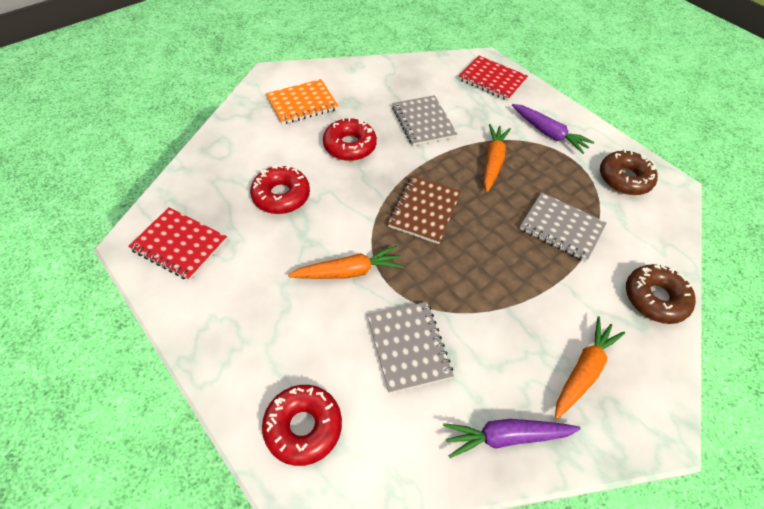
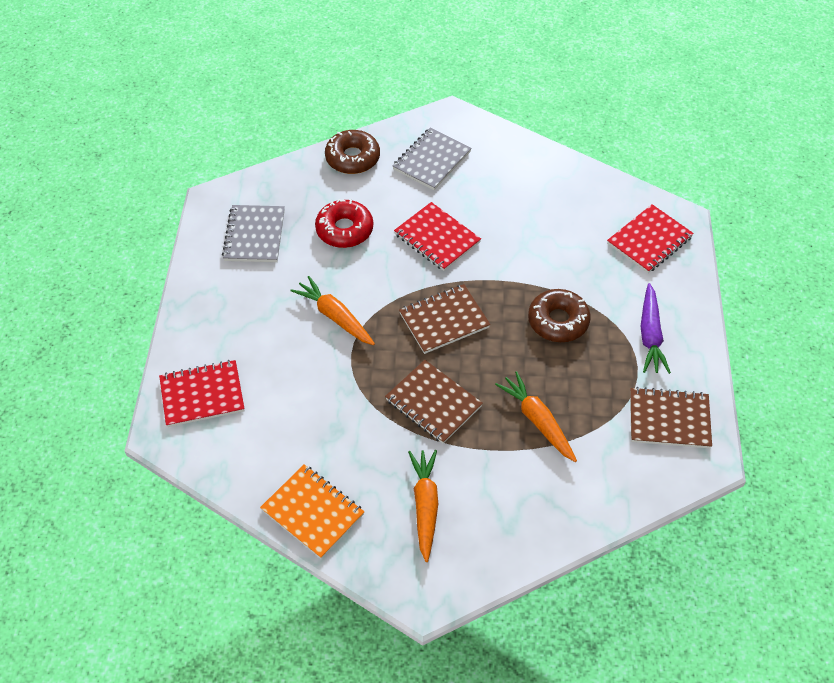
brown notebook: [388,176,461,244] = 1 -> [385,360,483,444] [399,284,491,354] [630,387,712,448] = 3
grey notebook: [367,302,454,394] [392,95,457,146] [520,192,607,262] = 3 -> [222,205,285,262] [393,128,472,190] = 2
purple carrot: [443,419,581,458] [512,104,594,154] = 2 -> [640,283,671,374] = 1
red donut: [250,165,310,214] [262,385,342,466] [323,117,377,161] = 3 -> [315,199,373,248] = 1
red notebook: [128,208,227,281] [459,56,528,101] = 2 -> [159,360,245,427] [394,202,481,271] [607,204,694,273] = 3

